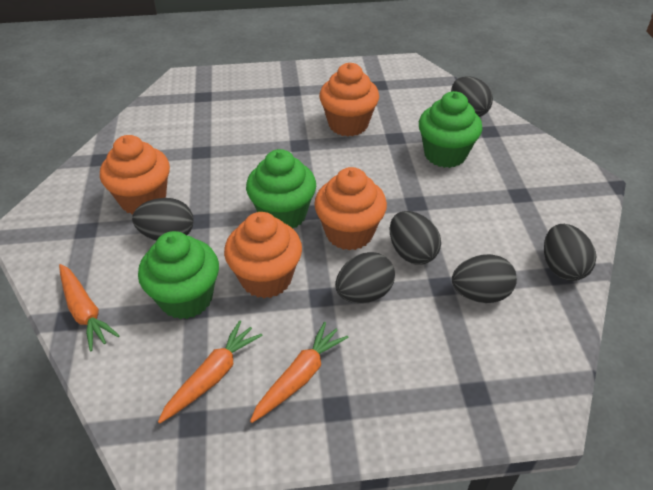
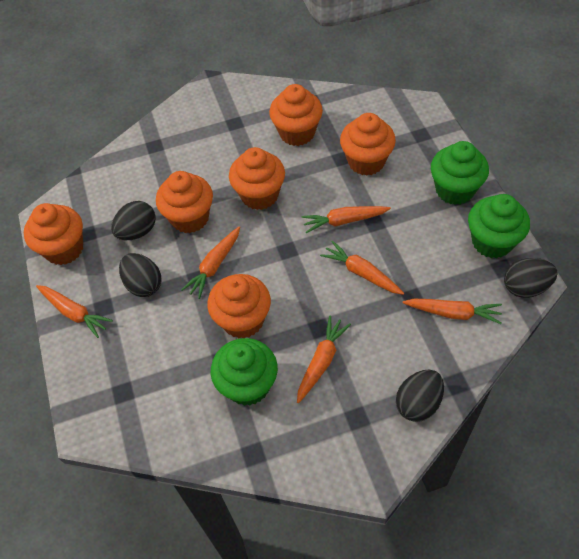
black egg: [132,198,194,241] [335,252,395,303] [390,211,441,265] [451,76,493,117] [452,254,517,303] [544,224,596,281] = 6 -> [111,201,156,240] [119,253,162,297] [396,370,444,422] [504,258,558,298] = 4
orange carrot: [59,264,120,351] [158,320,263,424] [250,322,349,423] = 3 -> [36,285,113,338] [181,226,240,299] [297,316,351,403] [302,206,391,233] [320,241,404,295] [403,299,502,324] = 6
orange cupcake: [100,135,170,215] [224,212,302,298] [314,167,387,250] [319,63,379,137] = 4 -> [24,203,83,265] [156,171,213,233] [207,274,271,339] [229,147,285,210] [269,84,323,146] [340,113,396,176] = 6

